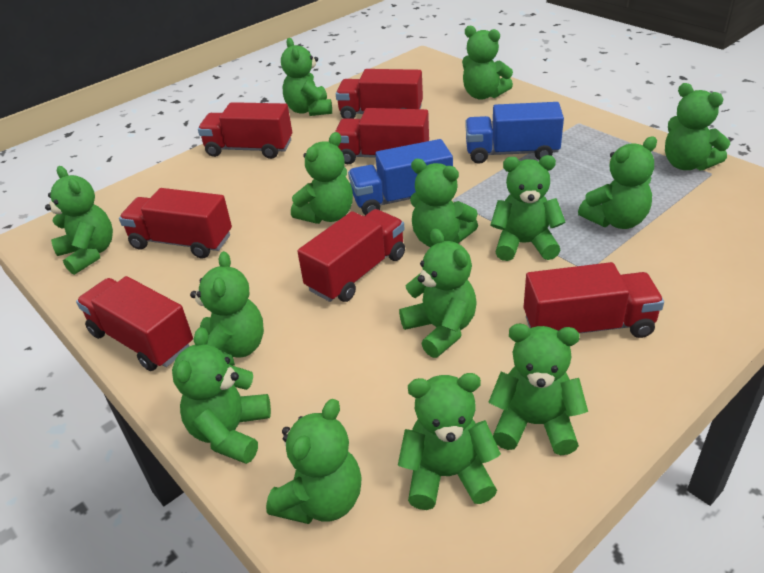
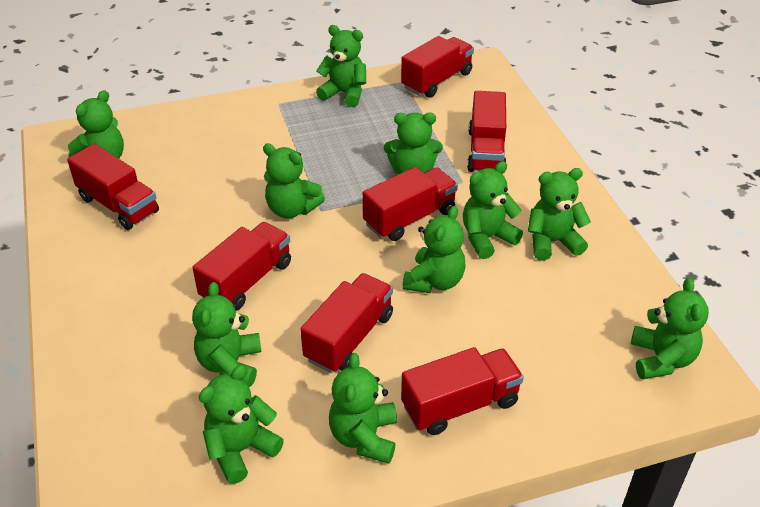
blue truck: [348,139,453,215] [465,102,564,164] = 2 -> none = 0
green teddy bear: [45,166,113,275] [172,327,271,464] [190,251,264,366] [266,399,362,524] [281,38,332,116] [291,132,353,224] [398,373,501,510] [399,229,477,358] [410,159,478,247] [462,26,513,100] [488,324,588,455] [490,155,565,261] [578,136,657,229] [665,83,730,171] = 14 -> [68,90,124,159] [192,282,262,387] [199,365,284,484] [263,143,325,218] [316,25,366,107] [329,353,397,464] [384,112,443,175] [402,206,466,293] [463,161,523,259] [528,168,591,261] [631,278,709,379] = 11

